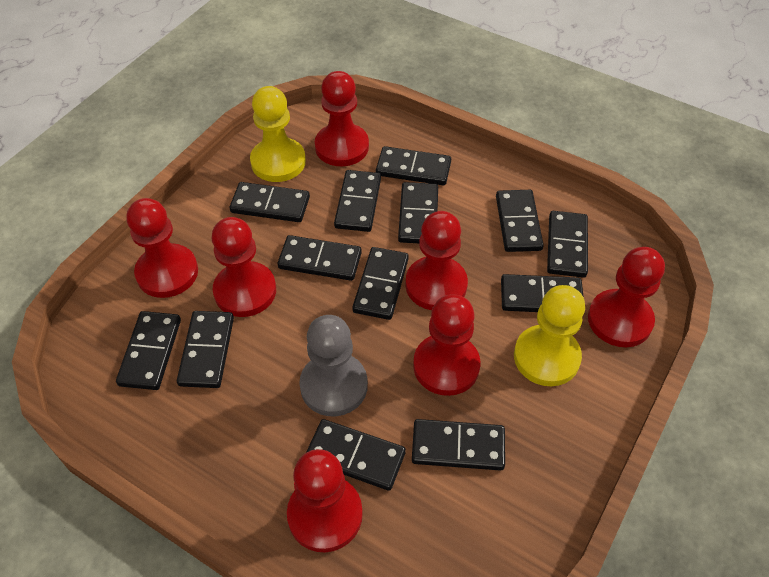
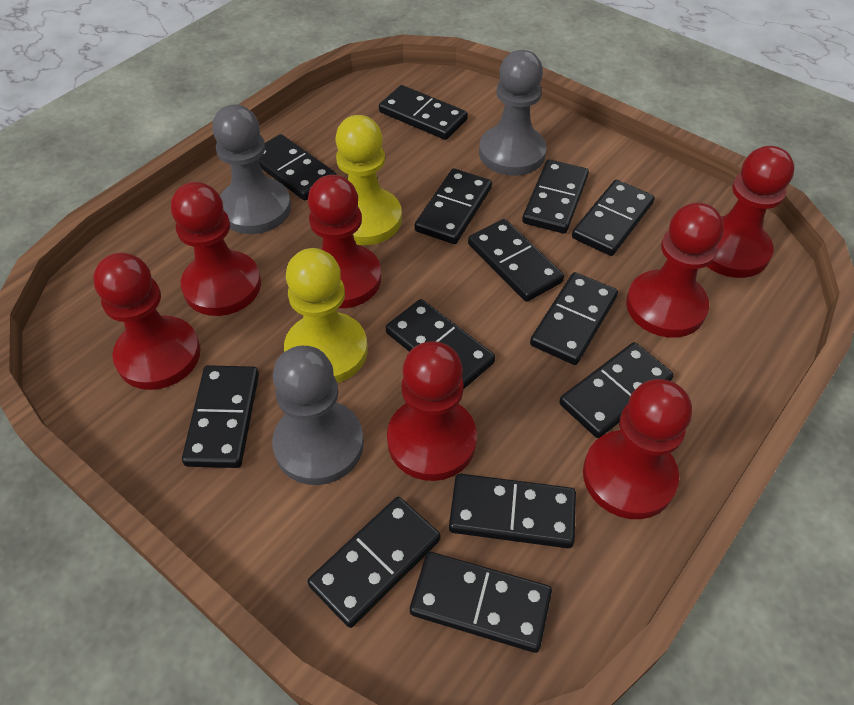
grey pawn: [299,315,368,416] = 1 -> [212,104,291,234] [272,346,364,485] [479,50,547,176] = 3

